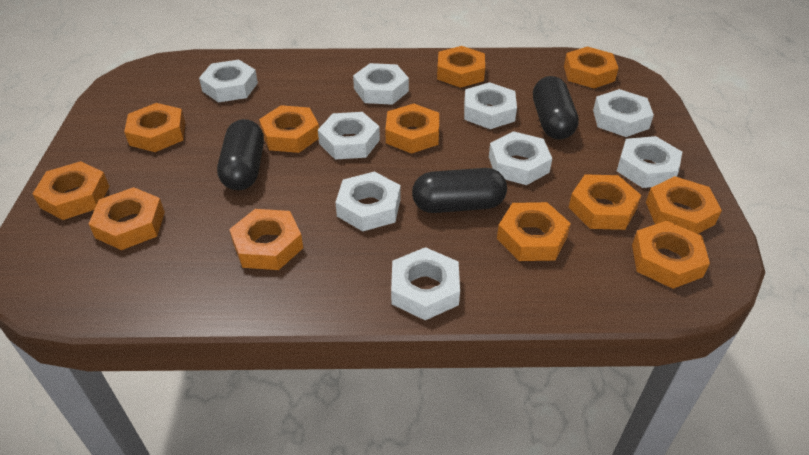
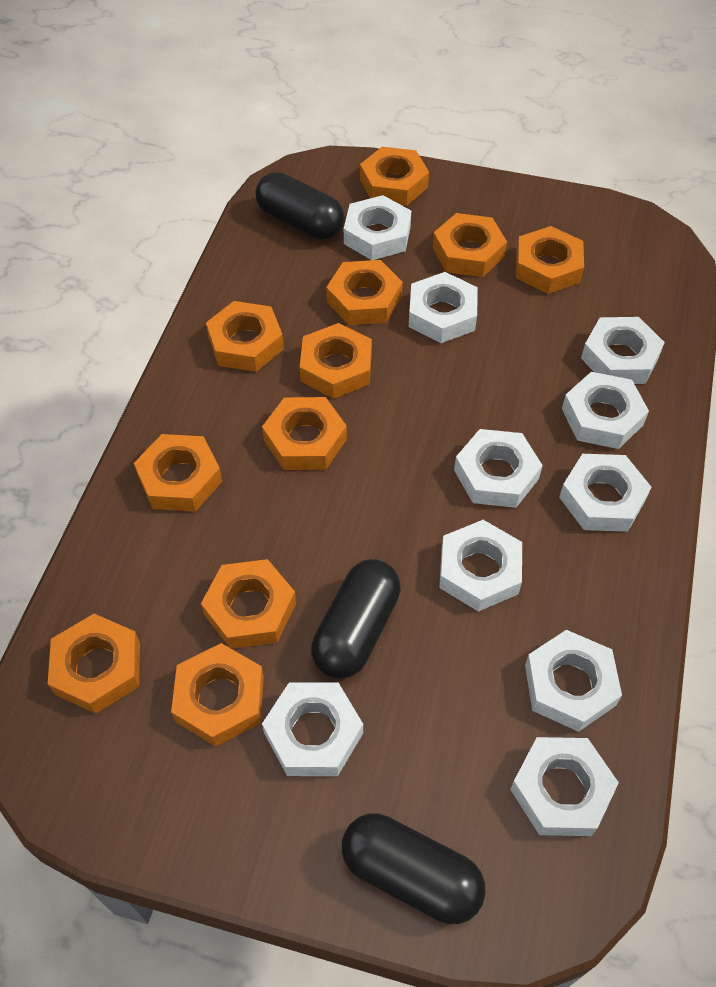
orange nut: [33,161,109,220] [89,187,165,250] [124,103,185,152] [229,209,303,270] [259,105,319,153] [385,104,439,154] [437,46,485,88] [497,202,571,261] [564,46,618,88] [568,174,641,230] [632,221,710,289] [646,176,722,234] = 12 -> [48,614,140,714] [134,434,222,512] [171,643,264,747] [201,559,296,649] [206,301,284,372] [262,397,347,470] [300,323,372,399] [326,260,403,325] [360,147,429,206] [433,213,507,277] [516,226,584,294] = 11
white nut: [199,60,258,103] [318,112,380,160] [335,172,401,231] [353,63,409,105] [391,247,460,320] [464,82,517,129] [489,131,552,185] [593,89,654,137] [617,136,682,188] = 9 -> [262,682,363,776] [344,195,411,260] [409,272,478,343] [439,520,522,612] [454,429,543,508] [510,737,619,836] [525,630,622,732] [559,454,652,532] [562,372,649,449] [581,317,665,384] = 10

